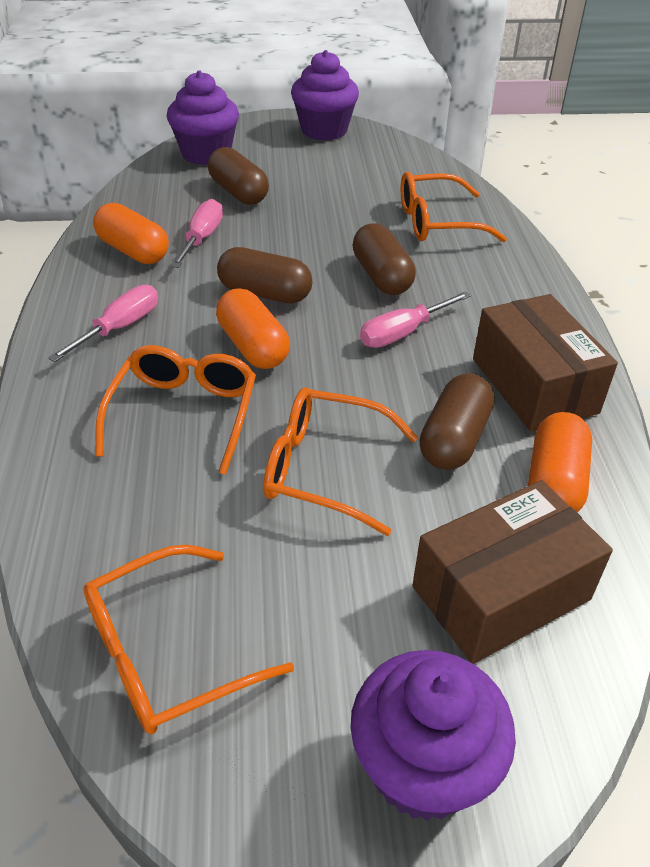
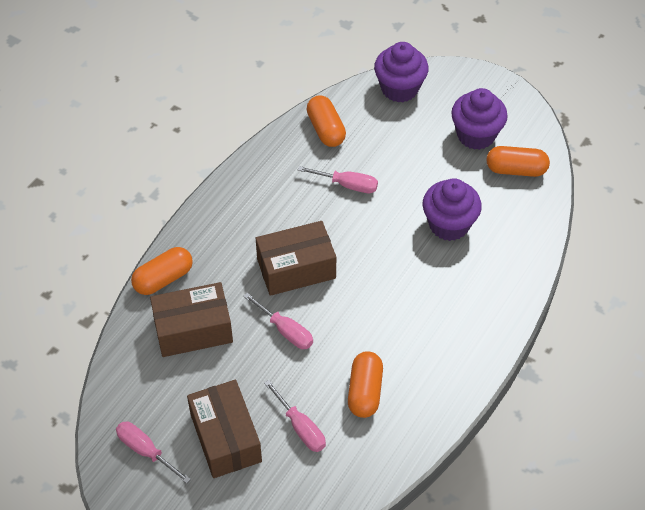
brown box: [412,480,613,664] [473,294,618,432] = 2 -> [150,282,233,357] [187,380,262,478] [256,221,336,296] = 3
brown capsule: [208,147,269,205] [217,247,312,304] [353,223,416,295] [419,373,495,470] = 4 -> none = 0
orange capsule: [93,203,169,264] [216,288,290,369] [528,412,592,512] = 3 -> [131,247,193,295] [306,96,346,147] [348,351,383,418] [487,146,550,177] = 4
orange glasses: [83,545,294,734] [95,345,256,475] [263,387,418,536] [401,172,507,242] = 4 -> none = 0
pink screwdriver: [48,285,158,362] [171,199,223,268] [360,291,471,348] = 3 -> [116,421,191,484] [243,293,313,349] [264,380,326,452] [298,166,378,193] = 4

